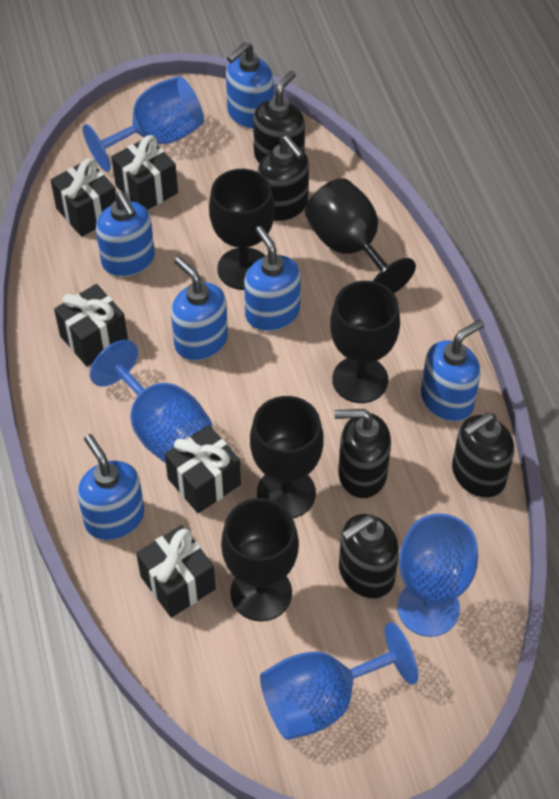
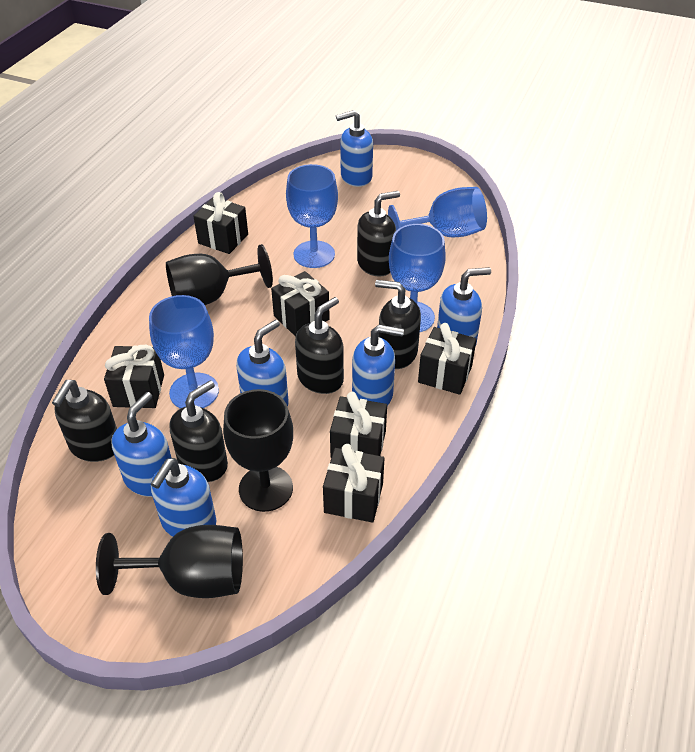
black gift: [51,158,116,237] [54,284,128,366] [112,135,178,210] [136,525,216,618] [165,425,241,513] = 5 -> [104,345,164,408] [193,192,248,254] [271,271,330,337] [323,444,385,523] [330,392,387,458] [418,323,477,395] = 6
black goblet: [209,169,275,290] [221,498,299,621] [250,396,324,518] [305,178,416,293] [330,281,400,403] = 5 -> [96,525,243,598] [166,244,273,305] [223,389,293,512] = 3

